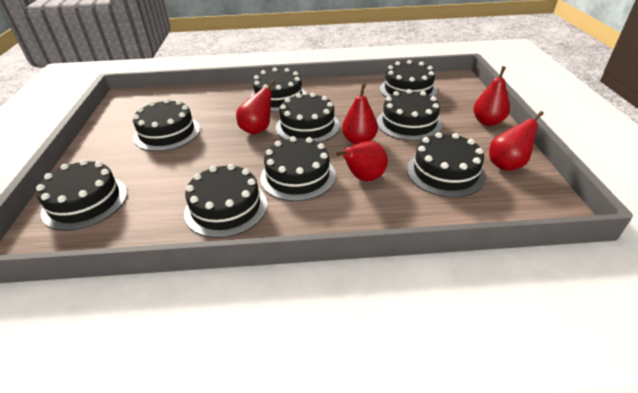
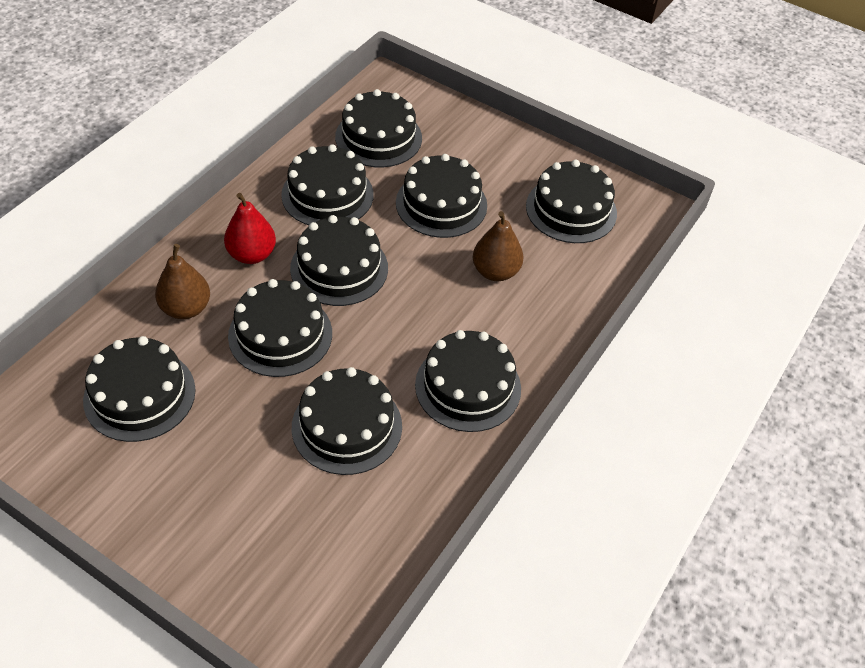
brown pear: none = 0 -> [155,244,210,319] [473,211,523,281] = 2
red pear: [236,80,275,135] [336,141,388,181] [342,84,378,145] [473,66,510,126] [489,111,544,171] = 5 -> [224,193,276,264] = 1

